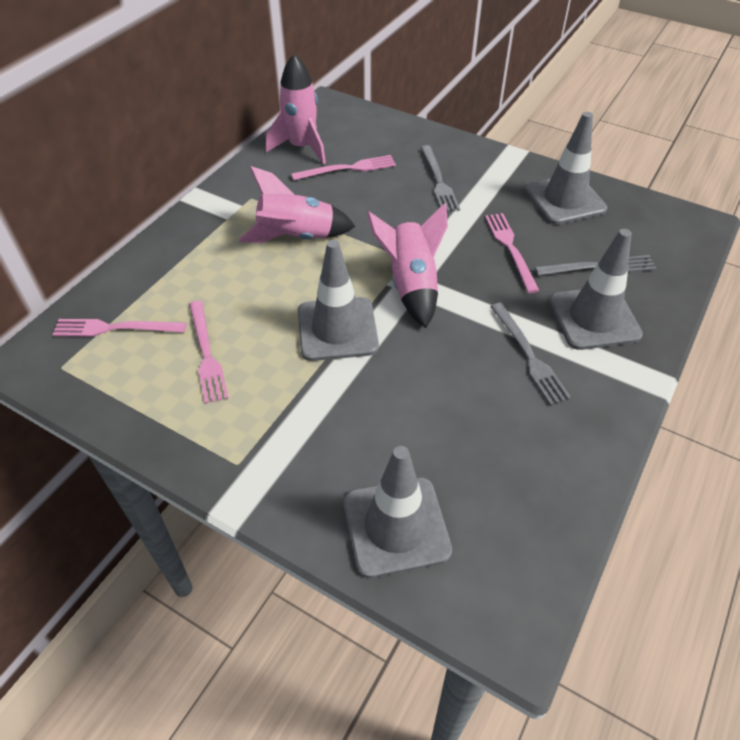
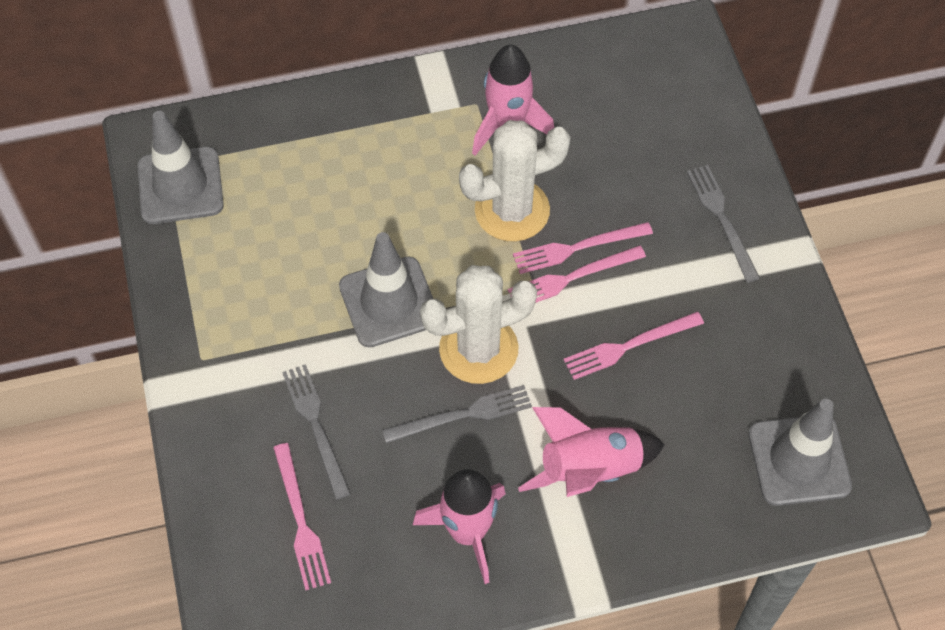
grey traffic cone: [298,240,379,361] [343,446,452,578] [525,112,607,225] [549,229,643,350] = 4 -> [137,111,224,224] [339,232,433,348] [748,399,852,506] = 3
white cactus: none = 0 -> [420,265,537,384] [459,120,571,242] = 2

